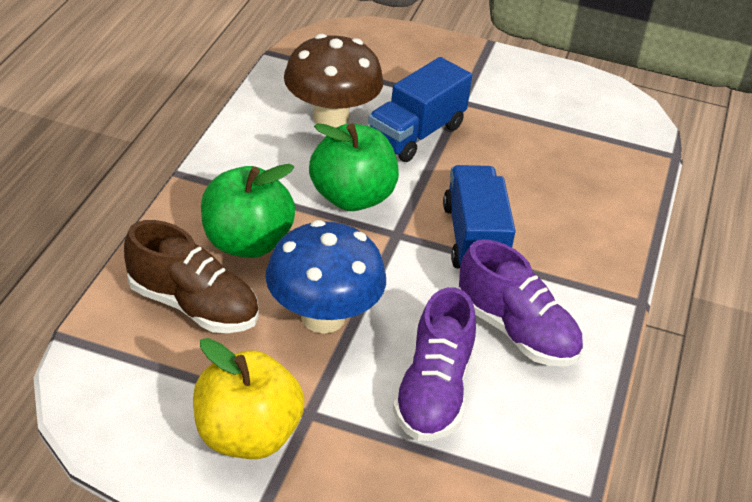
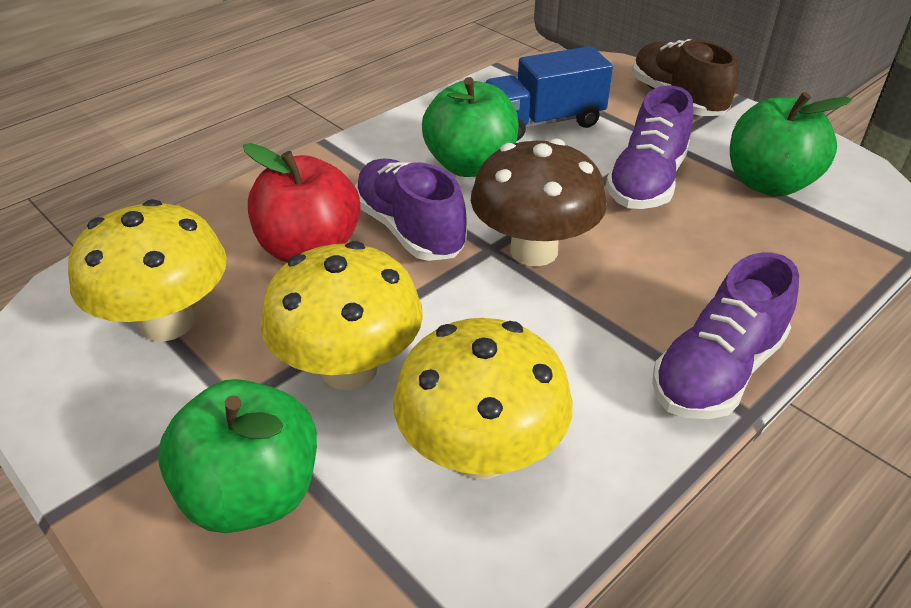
blue mushroom: [266,220,386,334] = 1 -> none = 0
blue truck: [368,57,472,162] [443,165,516,268] = 2 -> [484,46,613,141] = 1
green apple: [201,164,295,258] [309,123,399,211] = 2 -> [158,379,317,533] [422,77,519,177] [730,92,852,197] = 3
purple shoe: [393,287,476,441] [459,239,583,367] = 2 -> [355,159,467,261] [606,85,693,209] [652,252,799,419] = 3
red apple: none = 0 -> [243,143,361,262] = 1
yellow apple: [193,338,305,459] = 1 -> none = 0
yellow mushroom: none = 0 -> [68,199,227,342] [261,241,423,390] [393,318,573,479] = 3

